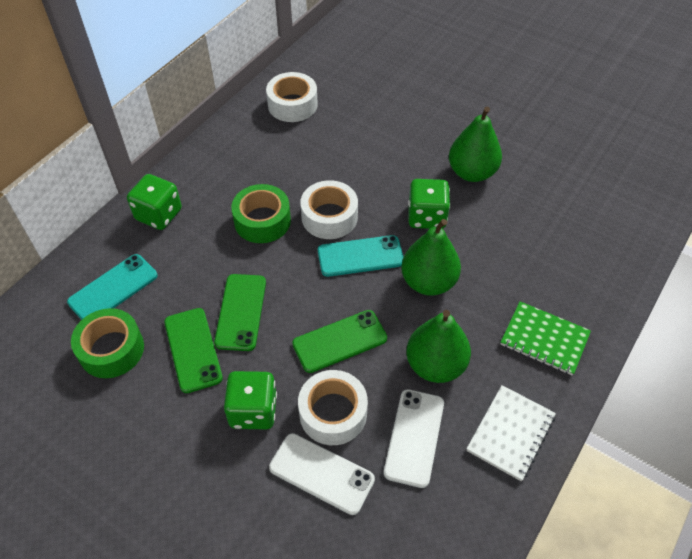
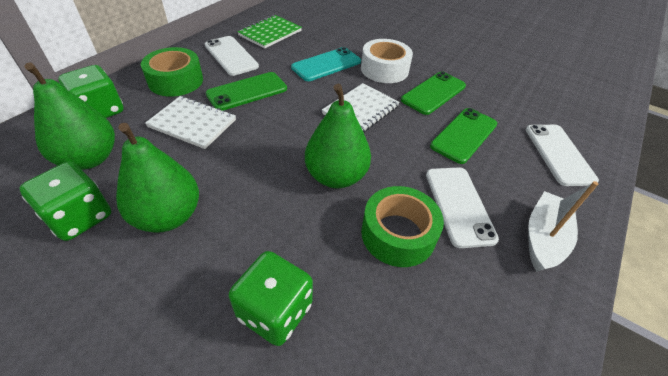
turquoise phone: [67,254,157,320] [318,235,403,277] = 2 -> [291,47,361,81] = 1
white boat: none = 0 -> [528,181,599,272] = 1
white notebook: [467,385,556,481] = 1 -> [145,96,236,149] [322,83,400,132] = 2
white phone: [269,433,375,515] [384,389,444,488] = 2 -> [205,36,259,76] [426,167,499,248] [526,124,599,186] = 3
white tape: [266,72,318,122] [298,370,368,445] [300,180,358,239] = 3 -> [361,39,413,83] = 1

